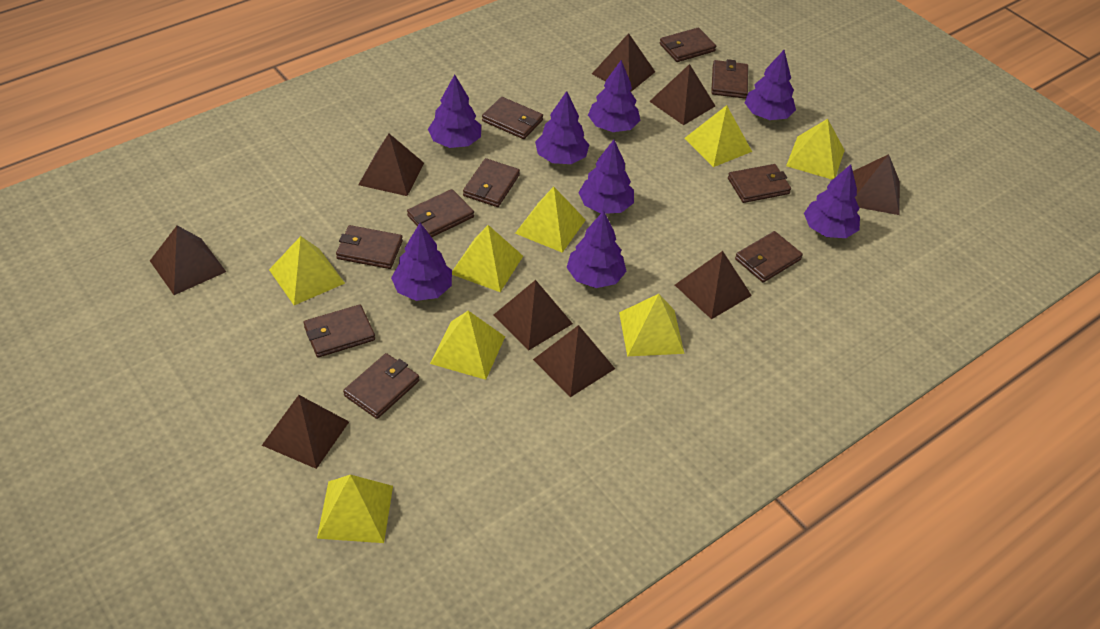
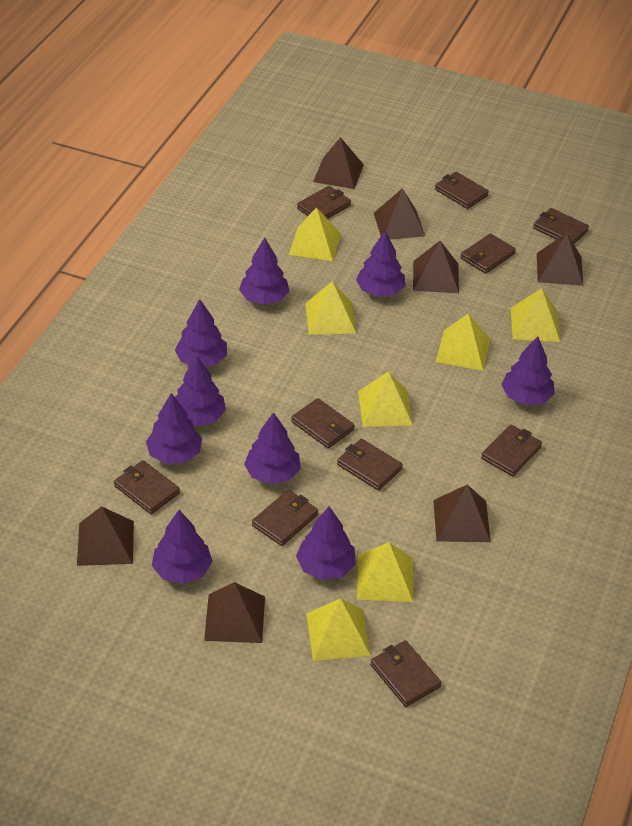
brown pyramid: [150,226,226,295] [262,395,349,469] [358,134,424,196] [493,280,573,350] [533,325,615,397] [592,33,655,92] [649,64,715,125] [675,251,752,319] [853,154,900,215] = 9 -> [77,506,134,566] [204,582,265,643] [313,137,364,189] [374,188,425,240] [413,241,459,293] [433,484,491,542] [537,233,583,286] = 7
purple tree: [391,223,452,301] [428,74,481,148] [535,91,589,164] [567,210,627,288] [578,140,634,214] [588,60,641,132] [745,50,796,120] [804,164,860,238] = 8 -> [146,393,202,464] [152,510,213,584] [175,299,227,367] [175,355,226,426] [239,237,289,305] [244,412,301,484] [296,506,356,580] [356,231,405,297] [501,336,555,405] = 9
yellow pyramid: [269,236,345,305] [317,475,393,543] [430,311,505,380] [452,225,523,292] [515,187,586,253] [619,294,684,356] [684,105,752,167] [786,119,845,180] = 8 -> [289,207,341,261] [305,281,356,335] [306,598,371,661] [357,542,413,602] [358,371,413,427] [436,313,491,371] [511,288,560,342] = 7

